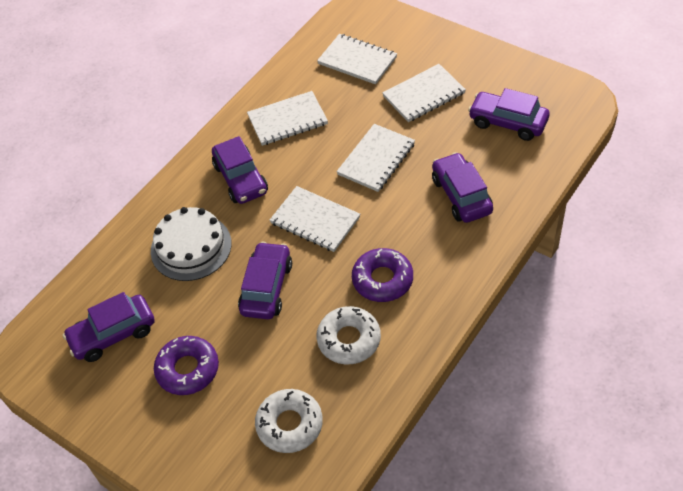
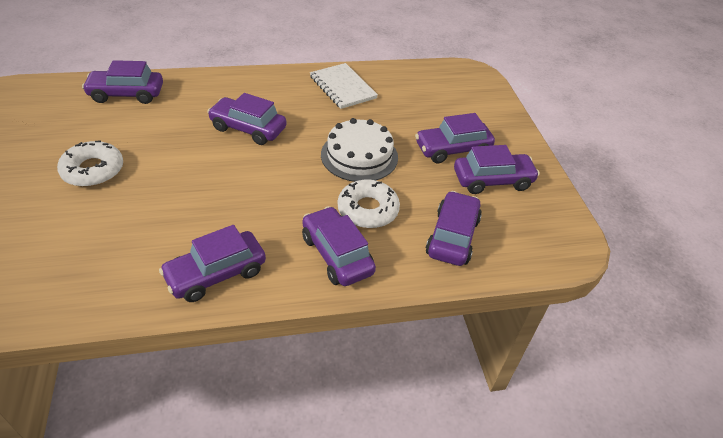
purple car: [63,292,155,362] [212,136,268,204] [238,242,292,319] [432,152,493,223] [468,88,550,141] = 5 -> [82,60,163,104] [159,225,266,302] [207,93,286,145] [302,206,376,286] [415,113,495,163] [426,191,482,266] [454,145,540,194] = 7
purple donut: [154,336,219,395] [352,248,413,302] = 2 -> none = 0
white notebook: [247,91,328,146] [270,186,360,252] [317,34,397,84] [336,124,415,192] [382,64,466,122] = 5 -> [310,63,378,109] = 1

